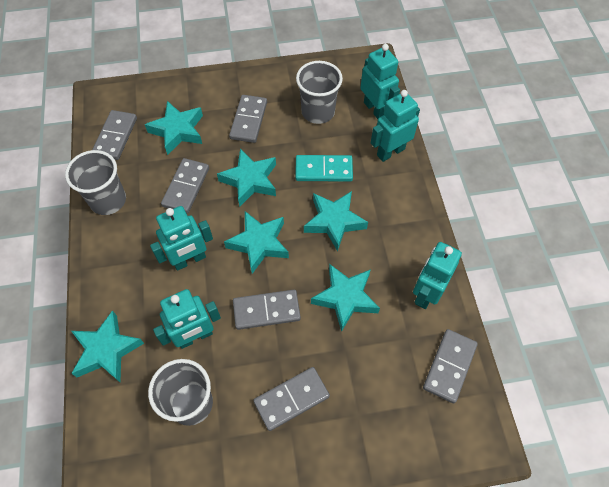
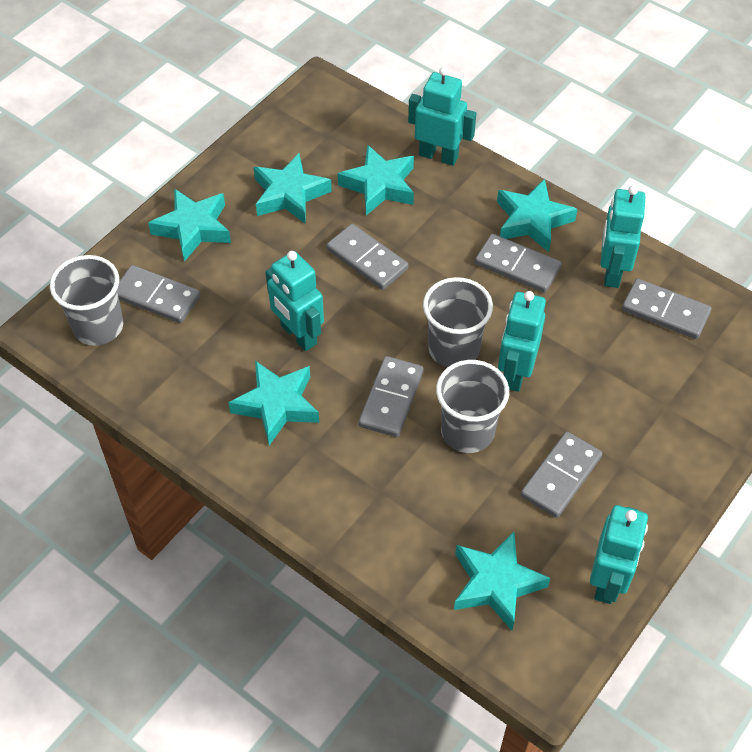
turquoise domino: [295,155,353,182] = 1 -> none = 0

